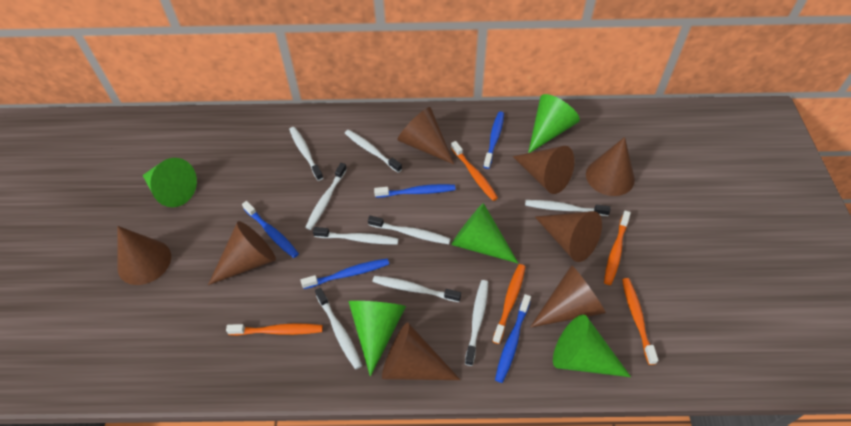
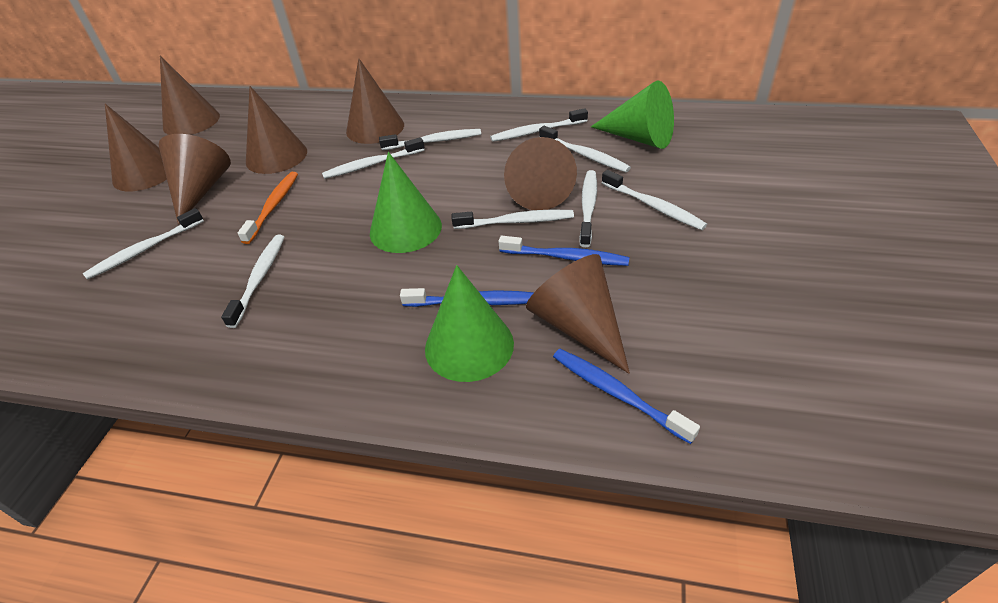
blue toothbrush: [242,201,299,258] [301,258,389,289] [374,184,456,198] [483,111,504,169] [495,294,531,383] = 5 -> [400,288,534,307] [498,236,630,266] [553,349,700,444] = 3
brown cone: [117,226,171,285] [208,221,276,285] [382,322,460,380] [397,107,454,164] [513,146,574,194] [530,265,606,328] [535,211,602,262] [586,137,635,196] = 8 -> [105,104,167,192] [158,134,231,224] [160,56,220,135] [246,86,307,174] [346,58,404,144] [504,137,577,210] [526,254,630,374] = 7
green cone: [142,158,197,207] [349,301,406,377] [451,203,518,263] [528,94,580,153] [553,315,631,377] = 5 -> [370,152,442,253] [425,265,514,382] [591,81,674,149] = 3
orange toothbrush: [226,323,323,336] [451,141,498,201] [492,264,525,344] [604,211,631,285] [622,278,659,365] = 5 -> [238,172,298,244] = 1

